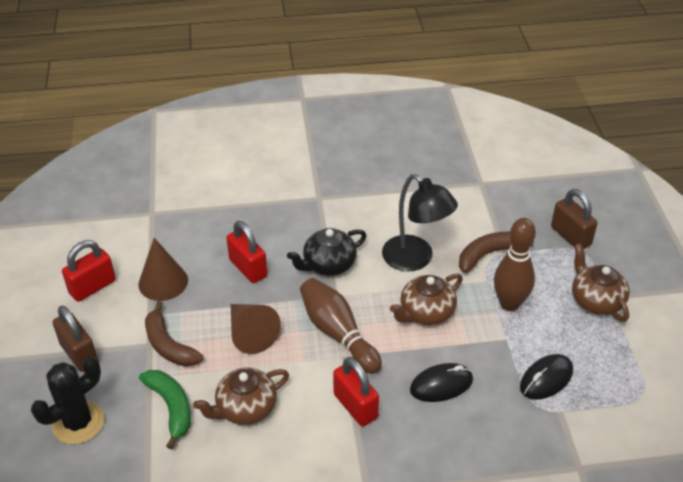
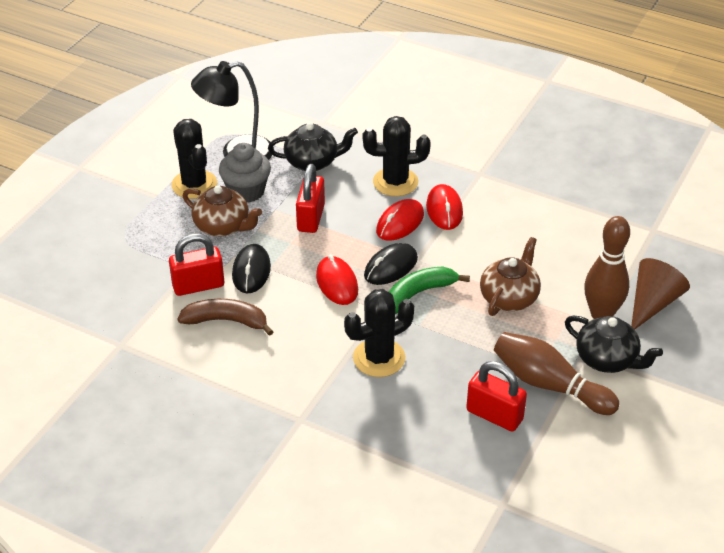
black cactus: [31,357,104,444] = 1 -> [171,119,217,199] [344,289,414,377] [363,116,431,196] = 3
black teapot: [287,228,366,276] = 1 -> [268,122,358,171] [565,316,663,373] = 2
brown banana: [145,301,204,366] [459,232,534,273] = 2 -> [178,299,274,336] = 1
brown cone: [138,238,188,301] [230,304,281,354] = 2 -> [631,258,690,330] = 1
brown padlock: [53,306,98,372] [551,189,598,249] = 2 -> none = 0
brown teapot: [193,367,289,425] [390,273,463,326] [572,244,630,322] = 3 -> [183,185,262,236] [480,237,541,316] = 2
grey cupcake: none = 0 -> [219,143,271,203] = 1
red mouse: none = 0 -> [316,254,358,305] [376,199,424,241] [426,184,463,230] = 3

